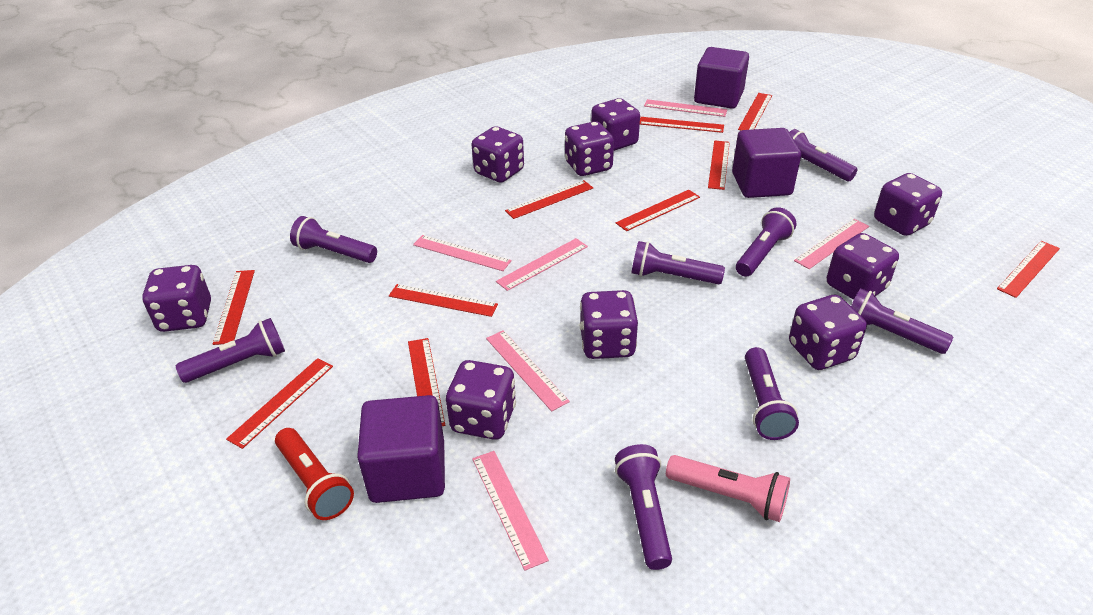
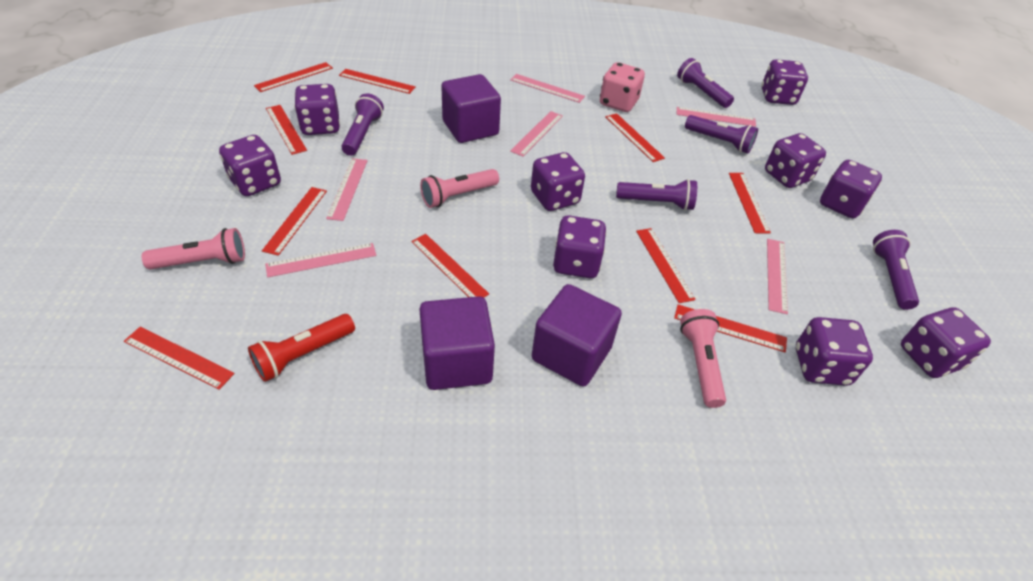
pink dice: none = 0 -> [600,62,645,112] = 1
pink flashlight: [666,455,790,522] = 1 -> [142,228,245,269] [420,169,499,208] [680,309,726,408] = 3
purple flashlight: [176,318,285,383] [290,216,377,263] [615,444,672,570] [631,241,725,284] [736,207,796,277] [745,347,799,440] [789,129,858,181] [851,288,953,354] = 8 -> [342,93,384,156] [616,179,697,211] [677,58,734,108] [685,115,758,153] [873,230,919,310] = 5

